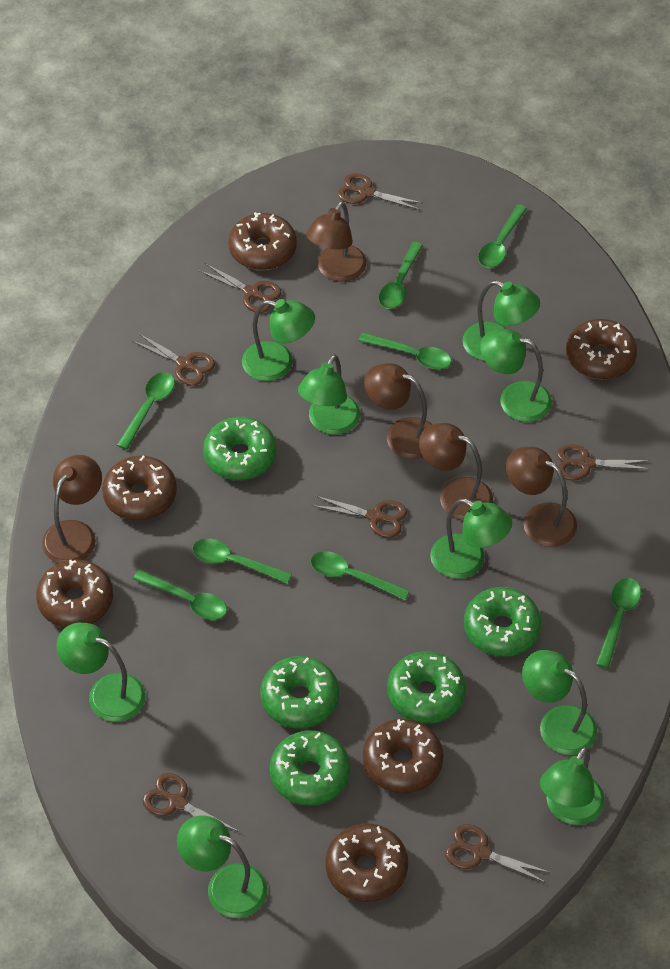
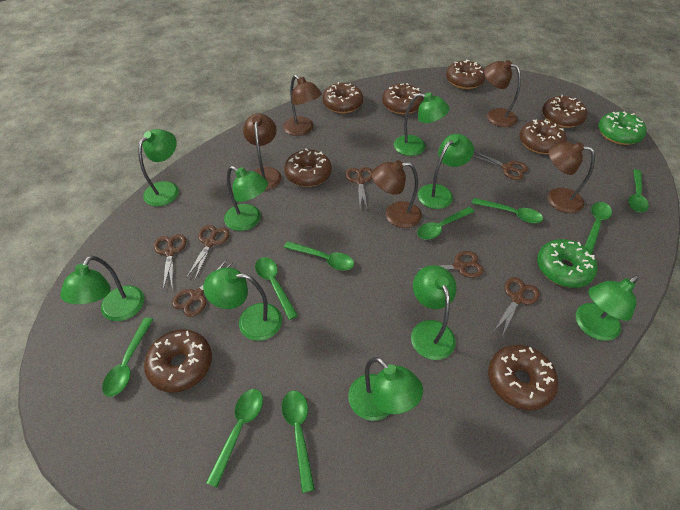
brown donut: [36,559,113,628] [102,456,177,521] [228,212,297,270] [325,823,408,902] [363,719,444,793] [566,319,637,379] = 6 -> [144,329,212,393] [284,149,332,187] [322,82,363,114] [382,83,424,114] [446,59,486,89] [488,345,558,410] [520,119,566,154] [542,95,587,128] = 8
green donut: [203,417,277,480] [260,656,339,728] [270,730,350,806] [387,651,466,724] [464,587,541,657] = 5 -> [537,239,597,288] [598,111,647,145] = 2
green spoon: [117,372,175,450] [133,570,227,620] [192,539,292,584] [310,551,410,600] [359,332,451,370] [379,242,423,309] [478,204,527,268] [596,578,641,668] = 8 -> [102,317,153,397] [206,389,263,488] [255,257,298,320] [282,391,315,493] [284,241,354,271] [417,207,474,240] [472,198,543,223] [585,202,612,253] [628,169,649,213] = 9

